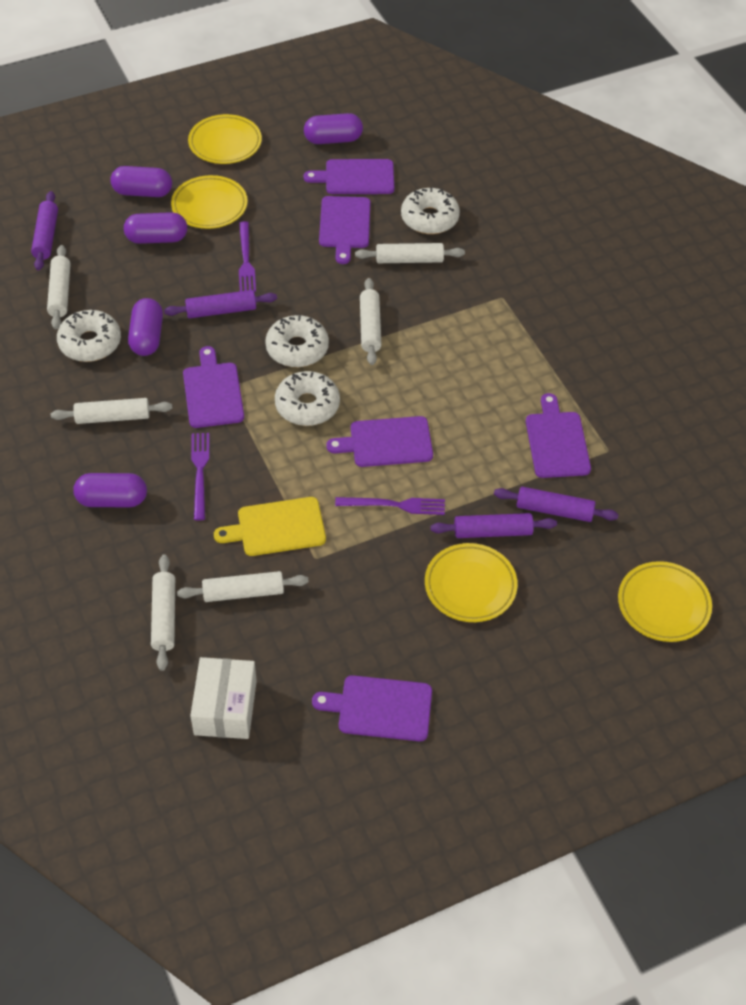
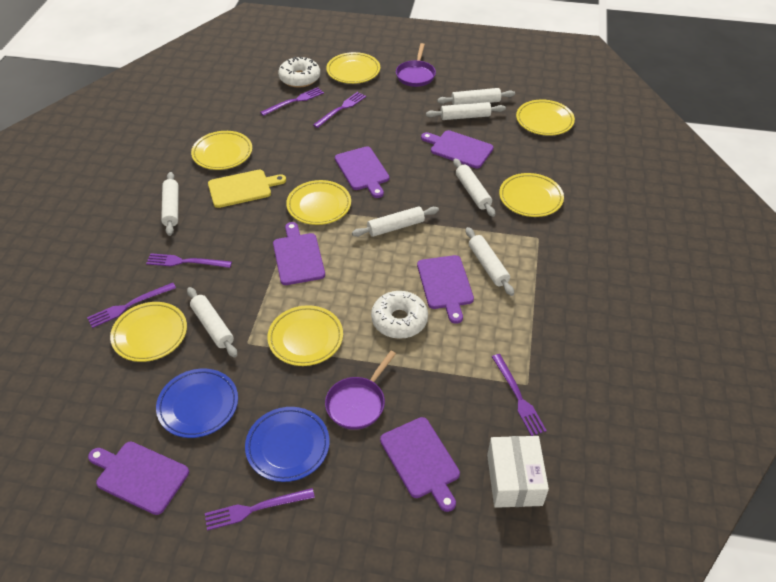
blue plate: none = 0 -> [156,368,238,438] [245,407,330,482] = 2
purple capsule: [73,473,147,507] [110,166,172,197] [124,212,187,244] [128,298,163,356] [304,113,363,144] = 5 -> none = 0
purple fork: [191,433,209,520] [239,221,256,292] [335,497,445,515] = 3 -> [87,283,176,328] [146,253,232,268] [205,488,315,530] [260,87,324,116] [313,92,366,128] [492,354,547,436] = 6
purple pan: none = 0 -> [325,351,396,430] [396,43,436,87] = 2
purple rolling pin: [31,191,58,271] [164,290,277,318] [430,513,557,538] [494,487,619,522] = 4 -> none = 0
white donut: [57,310,121,362] [265,315,329,367] [275,371,340,426] [401,188,460,234] = 4 -> [278,56,320,88] [371,291,428,339] = 2
white rolling pin: [47,245,71,329] [51,398,172,424] [151,554,175,671] [177,571,309,602] [355,243,465,263] [360,278,381,365] = 6 -> [161,172,179,236] [187,287,237,358] [352,206,439,237] [426,102,506,120] [437,88,515,105] [453,159,495,217] [466,227,514,296] = 7
yellow plate: [171,175,248,229] [188,114,262,164] [425,543,518,622] [618,561,712,642] = 4 -> [110,302,187,362] [191,131,252,170] [267,305,343,366] [286,180,351,225] [326,52,380,84] [499,173,564,217] [516,99,575,136] = 7

